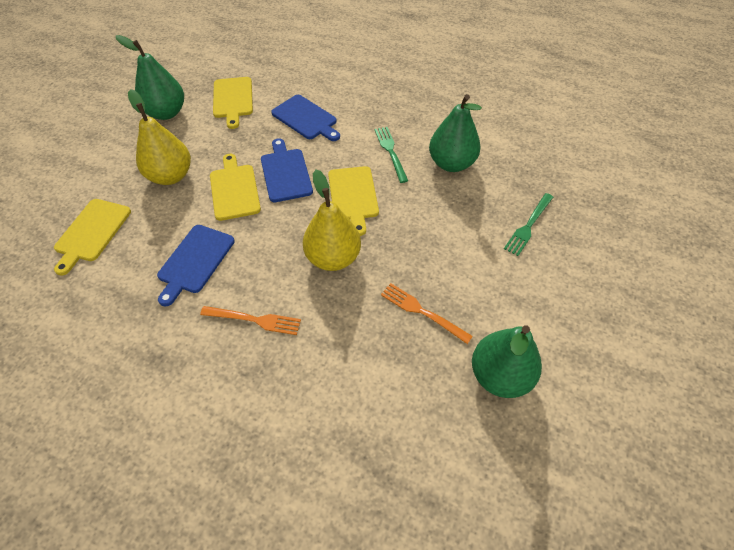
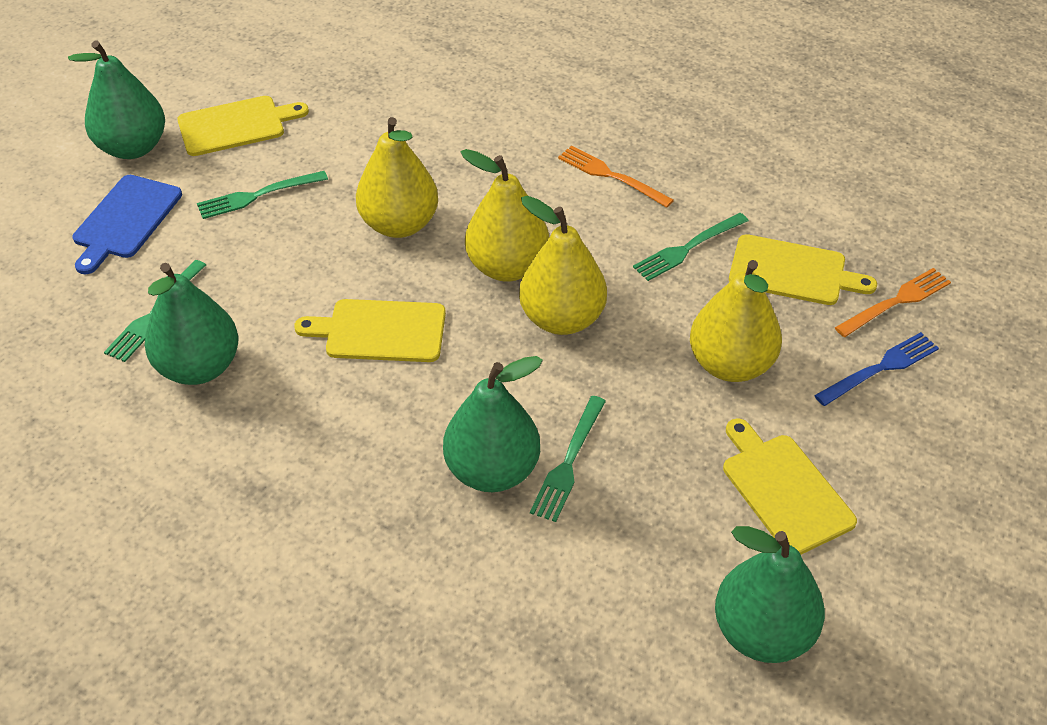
blue cutting board: [157,225,235,307] [261,138,313,202] [271,95,340,141] = 3 -> [73,175,182,274] = 1
blue fork: none = 0 -> [814,332,939,406] = 1
green fork: [374,127,408,183] [504,193,553,256] = 2 -> [104,260,206,362] [197,171,328,219] [530,396,606,522] [633,213,749,281] = 4
green pear: [116,35,184,120] [429,94,482,172] [472,325,542,398] = 3 -> [68,41,165,159] [145,263,238,385] [443,356,543,492] [715,526,825,663] = 4
yellow pear: [128,89,191,185] [303,170,361,271] = 2 -> [356,117,438,238] [461,149,549,282] [519,196,607,335] [690,260,782,382] = 4

